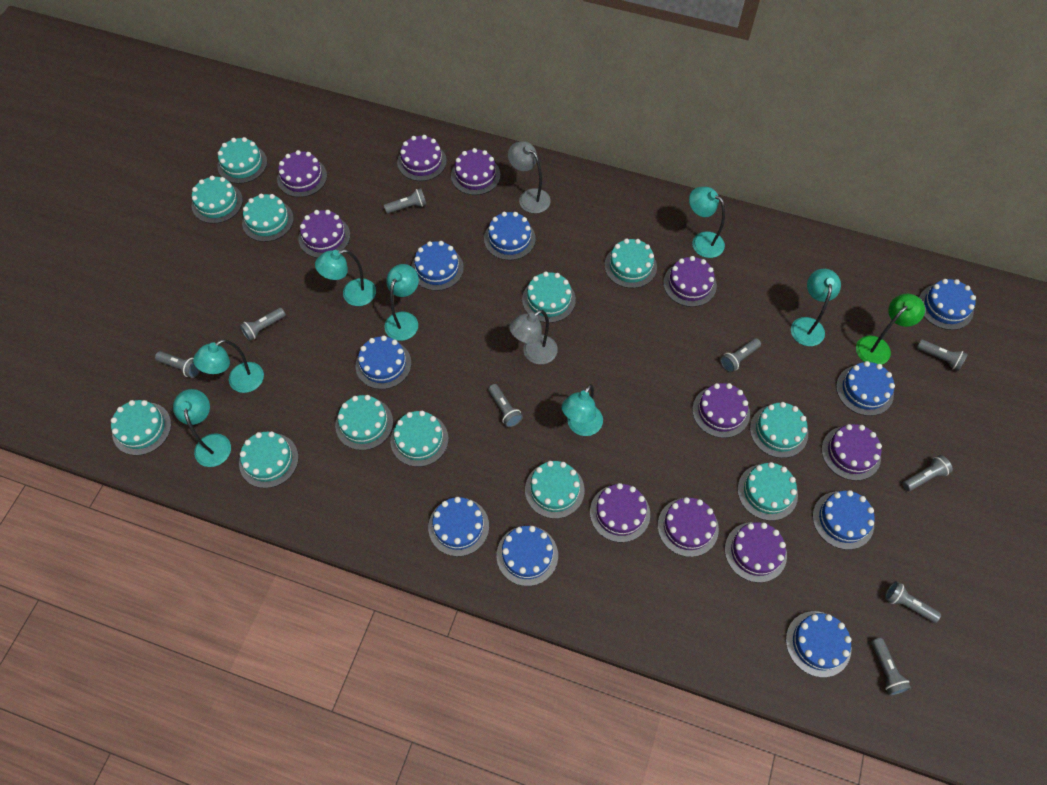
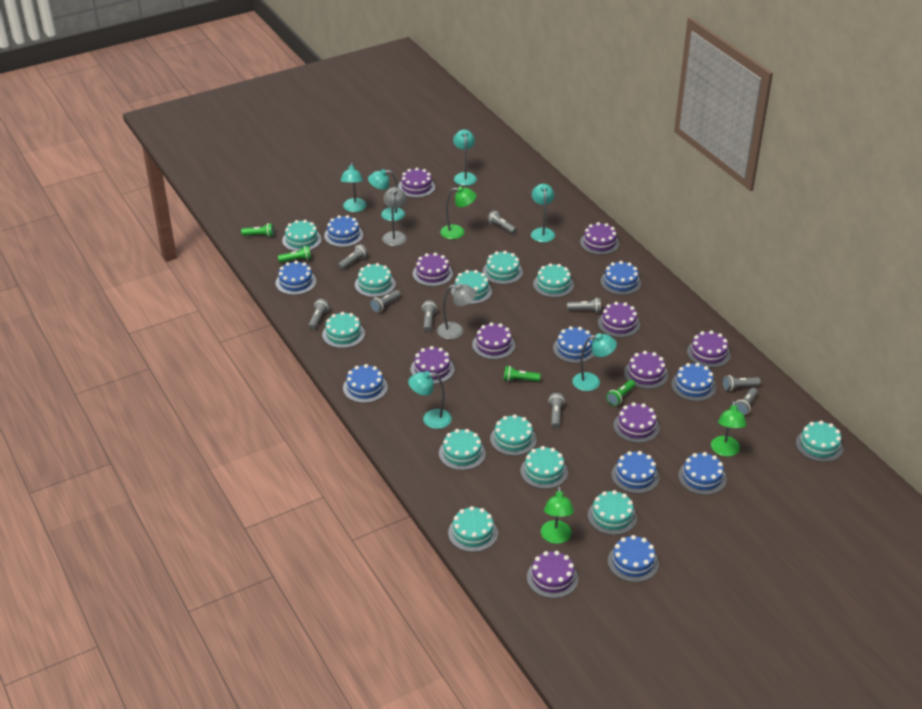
green flashlight: none = 0 -> [241,223,274,237] [278,246,311,263] [504,366,540,382] [606,380,635,406] = 4
green lamp: [856,294,925,365] = 1 -> [440,186,476,239] [541,486,574,544] [711,401,747,456] = 3
turquoise lamp: [173,389,231,467] [193,339,264,393] [315,249,376,306] [385,264,419,341] [562,384,603,436] [689,187,725,258] [791,269,841,346] = 7 -> [340,163,367,212] [368,169,405,221] [408,371,452,429] [453,130,477,186] [531,184,555,242] [572,333,617,391] = 6

